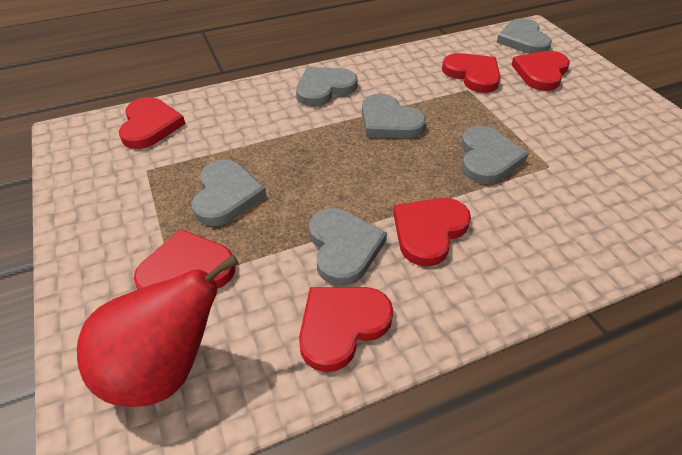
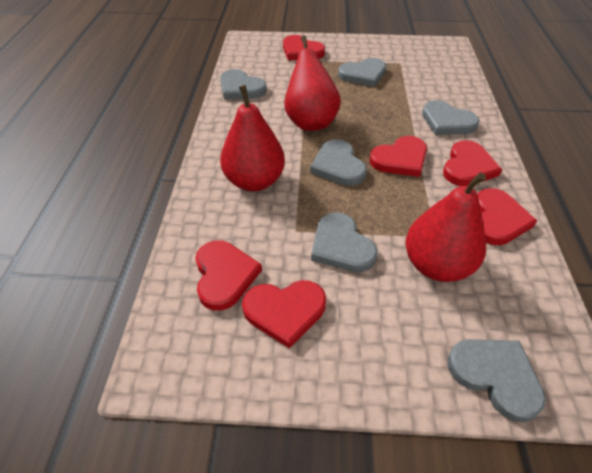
red pear: [77,255,239,407] = 1 -> [220,85,285,191] [284,35,341,131] [405,172,486,282] = 3

